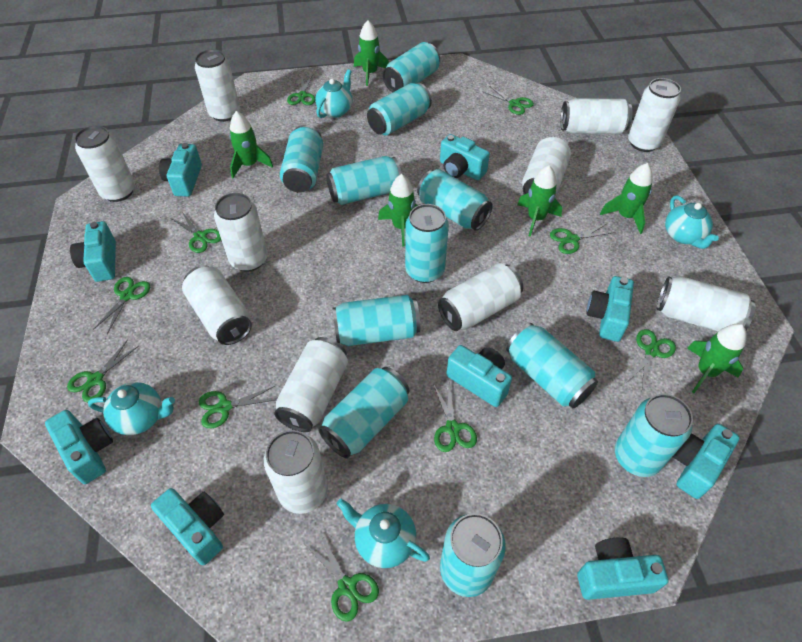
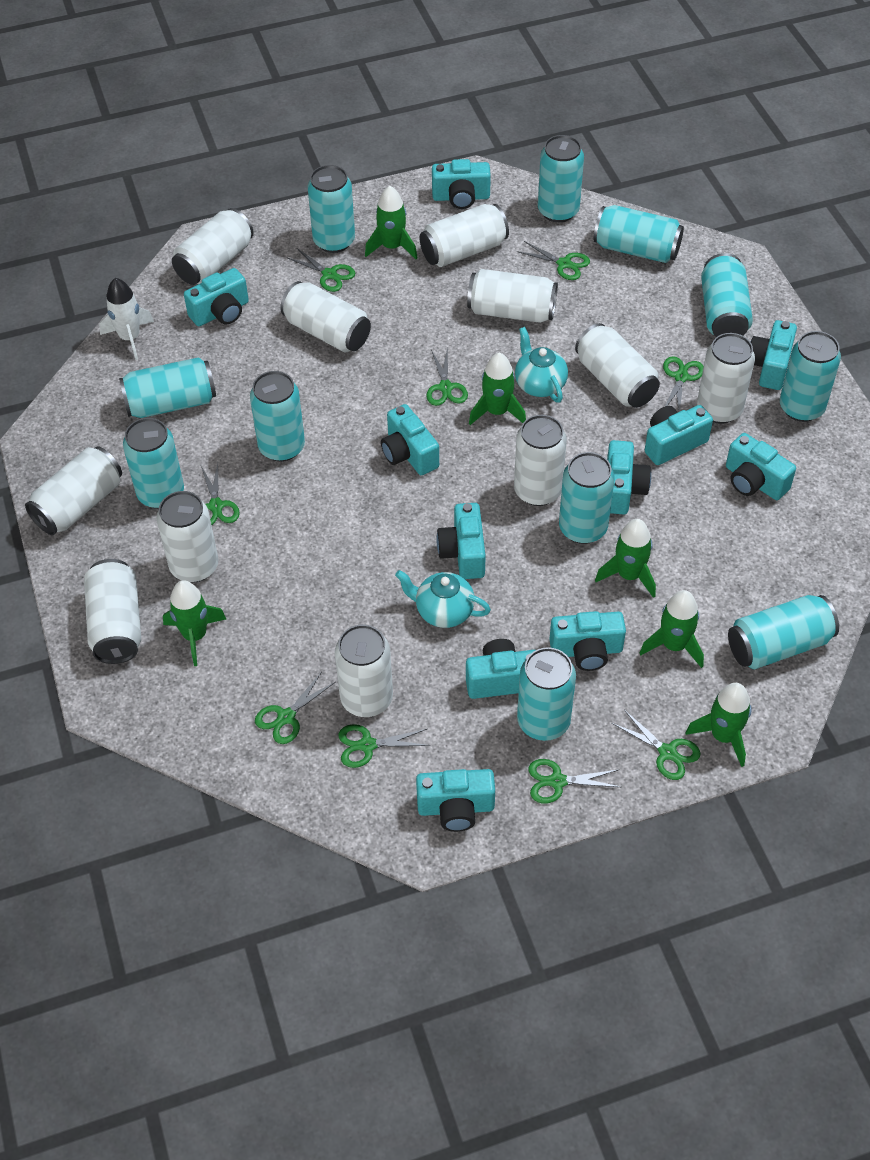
green scissors: [67,339,139,402] [93,277,150,334] [170,212,221,253] [199,386,277,428] [287,74,315,105] [306,532,379,622] [433,381,477,452] [482,86,534,115] [550,224,615,254] [627,329,676,390] = 10 -> [201,463,240,525] [255,673,335,744] [288,248,355,292] [338,724,430,768] [426,347,468,406] [517,241,590,280] [528,759,620,804] [612,710,701,780] [663,356,704,412] = 9
turquoise camera: [45,410,113,484] [70,221,116,282] [151,488,224,565] [159,143,202,197] [440,134,490,180] [446,345,512,407] [577,537,669,600] [586,276,634,342] [673,424,740,499] = 9 -> [184,268,249,326] [381,404,439,475] [416,769,495,832] [432,159,491,209] [436,503,486,579] [466,639,536,699] [549,611,626,671] [607,440,651,515] [645,405,713,465] [726,433,796,500] [750,320,797,390] = 11
turquoise teapot: [88,382,175,435] [315,69,352,118] [337,499,430,568] [665,195,719,249] = 4 -> [395,570,491,628] [515,327,568,403] = 2
white rocket: none = 0 -> [99,278,154,360] = 1

